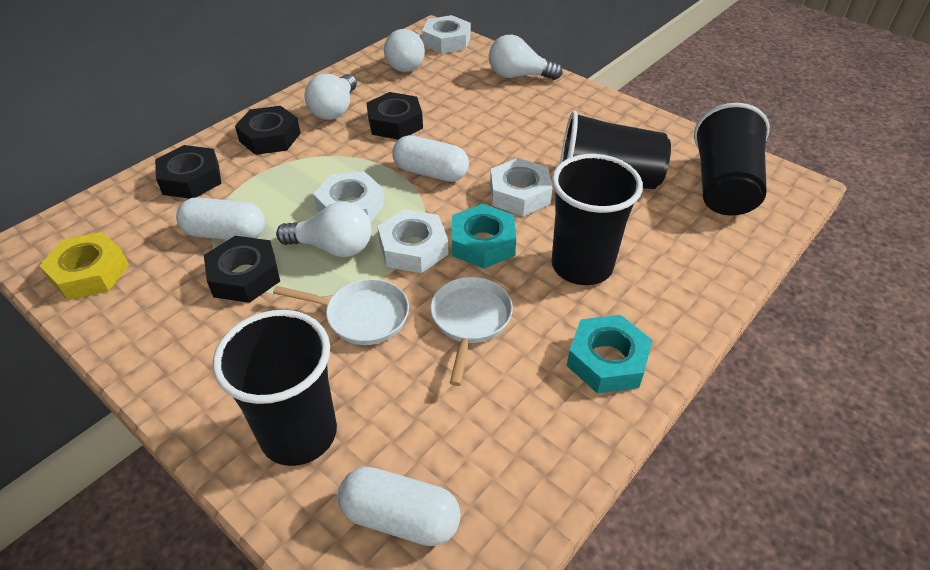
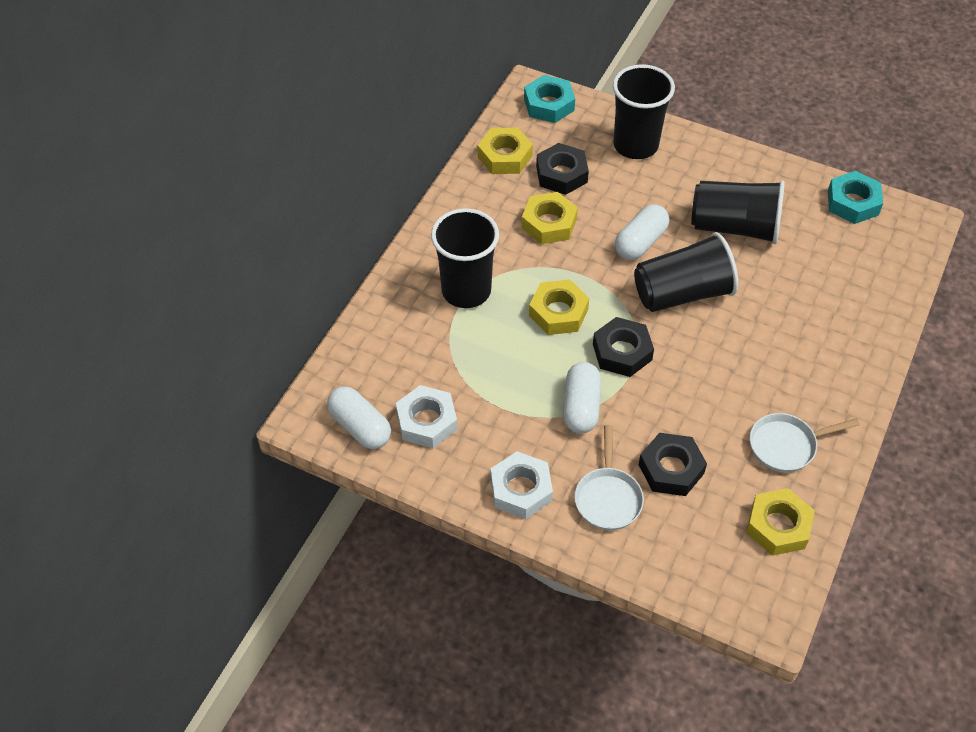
black nut: [155,145,222,199] [204,236,280,303] [235,106,301,155] [366,92,423,140] = 4 -> [536,143,589,195] [593,317,654,377] [639,433,707,496] = 3
white light bulb: [276,201,371,257] [304,74,357,120] [384,29,425,72] [489,35,563,80] = 4 -> none = 0
white nut: [313,171,385,222] [377,209,448,273] [422,15,471,54] [490,158,552,216] = 4 -> [396,385,457,448] [491,451,553,519] = 2
yellow nut: [39,232,129,300] = 1 -> [478,127,533,174] [521,192,578,244] [529,280,589,335] [746,488,815,556] = 4

